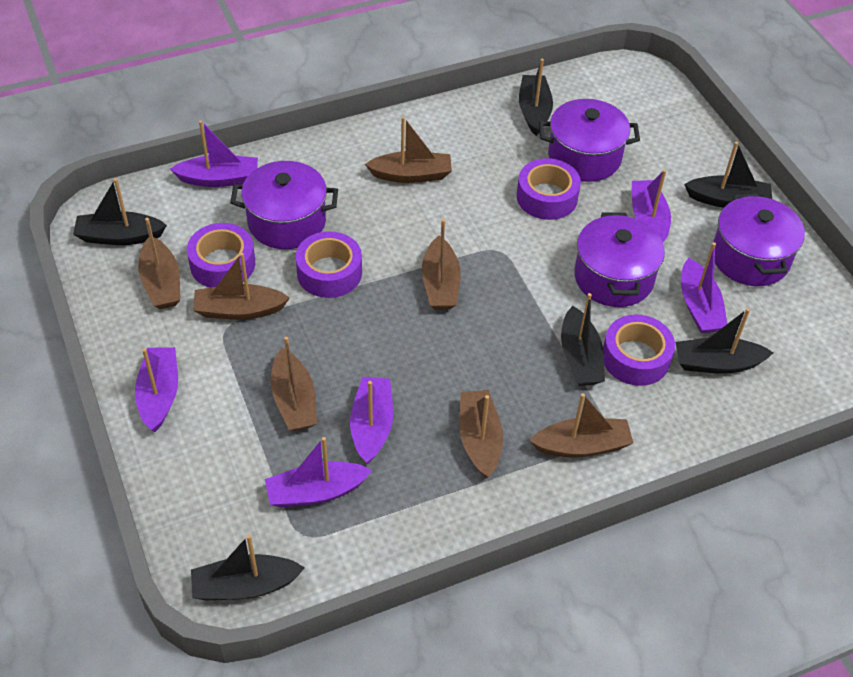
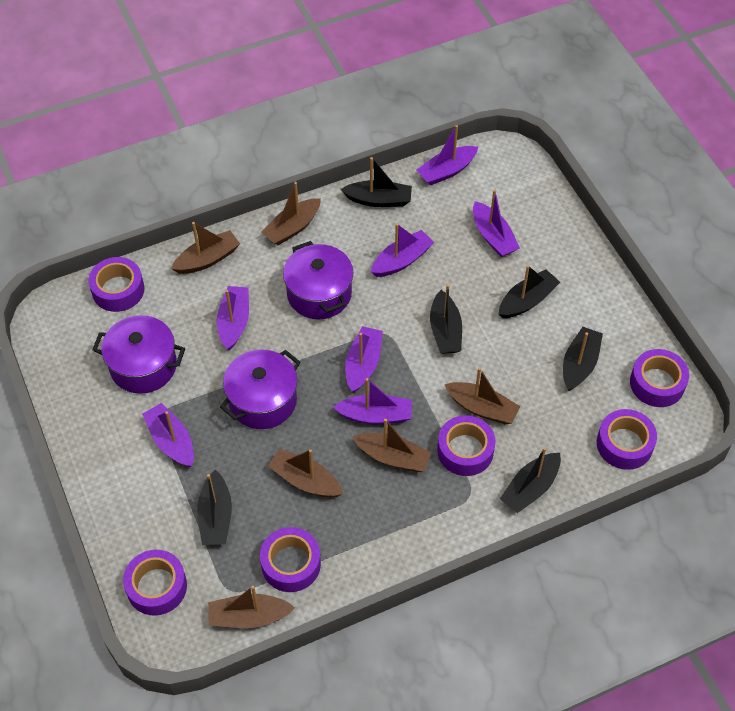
brown boat: [138,218,180,309] [193,253,290,320] [270,337,317,431] [365,117,452,183] [422,219,461,310] [459,390,503,479] [529,393,633,458] = 7 -> [171,222,240,274] [208,586,295,628] [261,182,321,245] [268,449,343,498] [353,419,431,472] [444,367,521,424] = 6
purple boat: [135,347,178,432] [170,120,258,187] [265,437,372,508] [350,377,393,464] [632,170,671,242] [681,242,727,333] = 6 -> [142,403,194,467] [217,286,249,351] [333,378,412,424] [345,326,383,392] [371,224,434,277] [417,125,478,185] [473,190,520,257] = 7
purple pot: [230,161,338,249] [539,99,640,182] [574,212,665,307] [713,193,805,286] = 4 -> [92,315,185,394] [220,349,301,429] [283,241,353,319] = 3
purple tape: [187,223,255,288] [296,231,362,298] [517,158,581,220] [603,314,675,386] = 4 -> [88,257,144,312] [123,550,187,616] [260,527,321,592] [437,415,495,476] [597,409,657,470] [630,349,689,407] = 6

